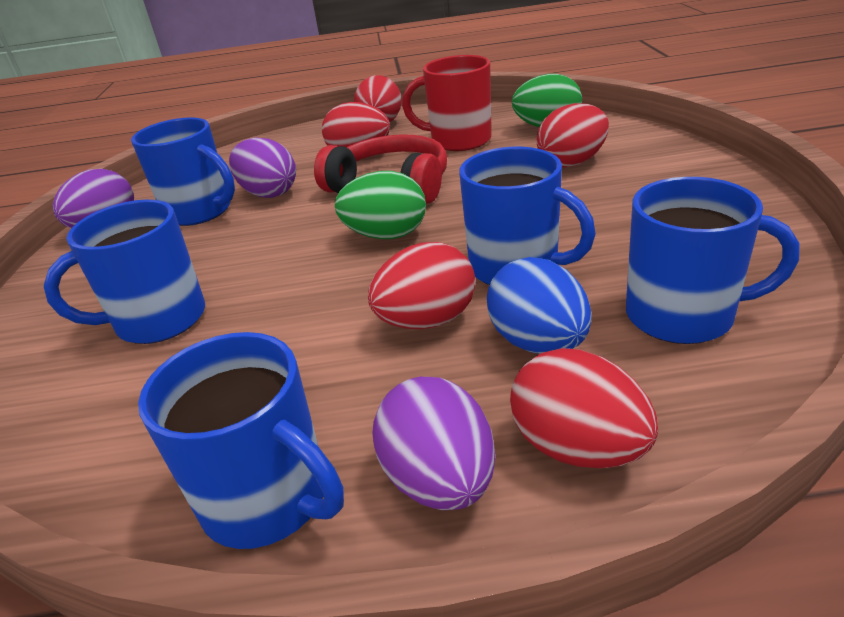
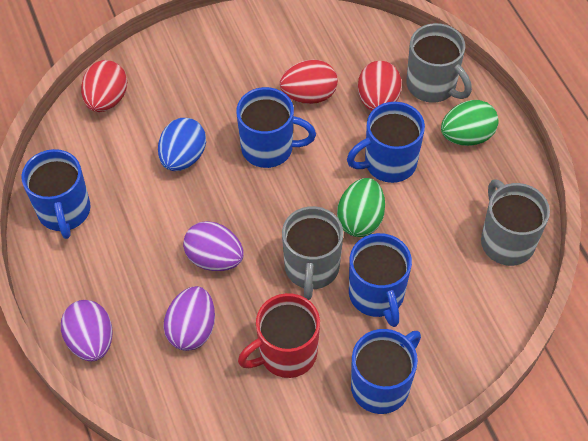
grey mug: none = 0 -> [282,206,343,300] [406,23,472,103] [481,180,550,266] = 3
red egg: [322,102,390,147] [354,75,402,122] [368,242,475,329] [510,348,658,468] [537,103,609,168] = 5 -> [81,60,127,112] [280,59,338,104] [358,61,402,111] = 3
red headphones: [314,135,447,204] = 1 -> none = 0

